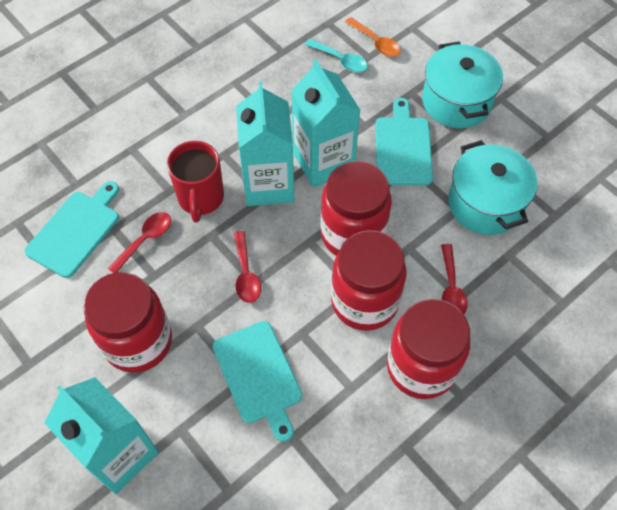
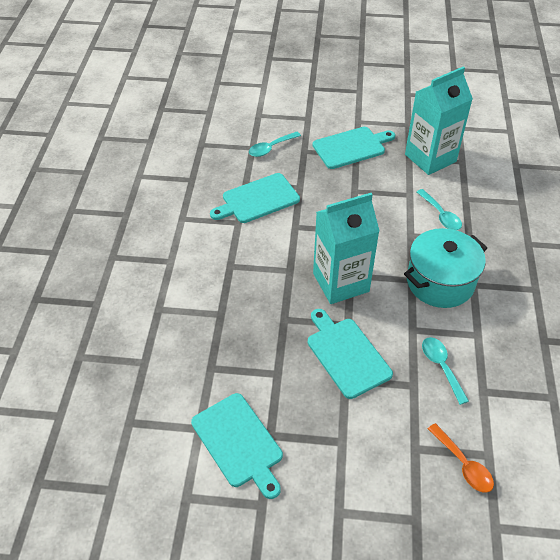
red jar: [83,272,172,373] [321,161,392,256] [331,230,406,331] [387,299,470,399] = 4 -> none = 0
red mug: [167,141,224,222] = 1 -> none = 0
red spoon: [108,212,171,273] [234,231,261,303] [441,244,467,314] = 3 -> none = 0
turquoise carton: [44,377,159,494] [236,81,294,206] [291,59,361,188] = 3 -> [313,193,379,304] [405,66,473,175] = 2
turquoise cutting board: [24,181,119,278] [212,321,302,442] [375,98,433,185] = 3 -> [191,393,283,499] [210,173,300,223] [308,309,393,399] [312,127,395,169] = 4
turquoise pot: [422,41,503,128] [448,140,537,235] = 2 -> [404,228,487,308] = 1
turquoise spoon: [305,39,368,72] = 1 -> [249,132,301,157] [417,189,462,230] [422,337,469,405] = 3

